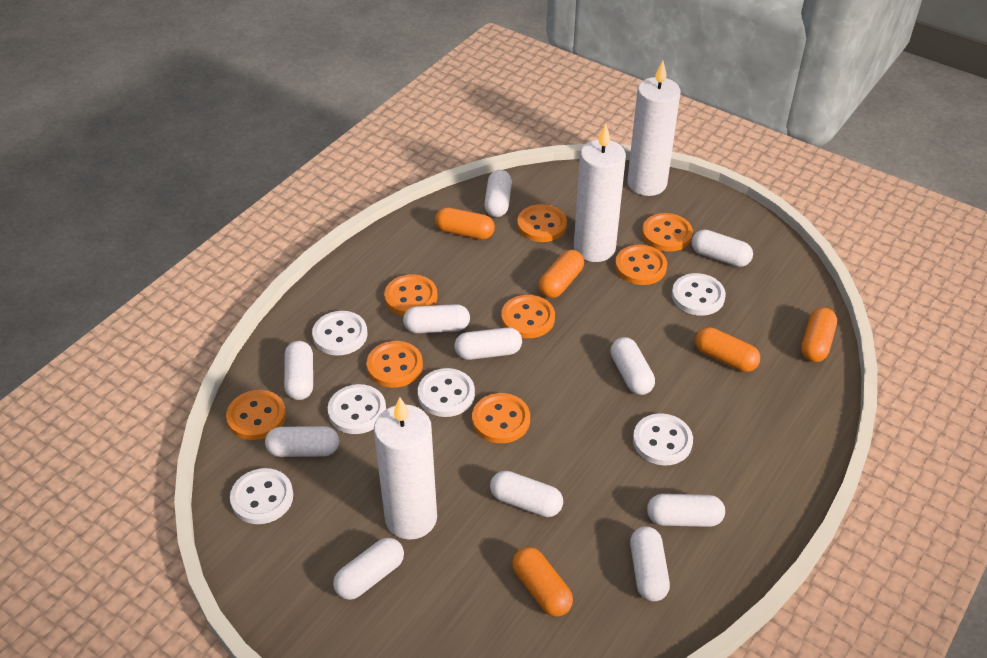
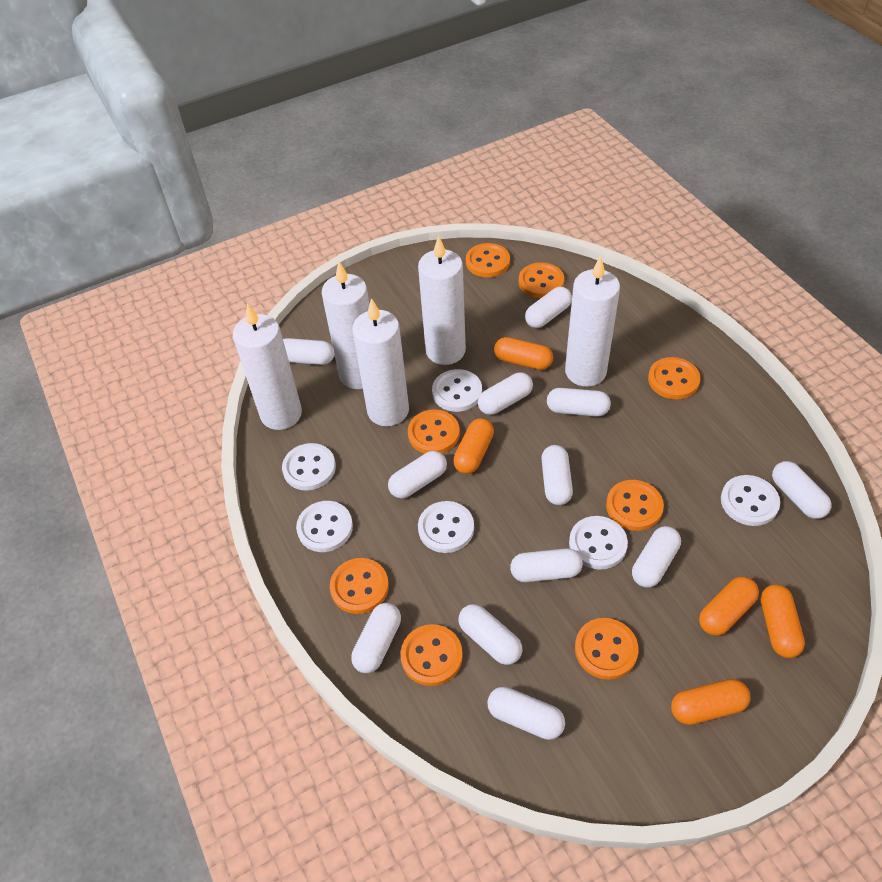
white candle: [374,397,437,540] [574,123,626,262] [627,60,680,196] = 3 -> [233,303,302,430] [322,262,369,389] [352,298,409,426] [418,236,466,365] [565,256,620,387] = 5
white capsule: [265,426,339,457] [284,341,313,400] [333,538,404,600] [403,304,470,333] [454,327,522,360] [484,170,512,217] [490,471,563,517] [610,337,655,395] [630,526,670,601] [647,494,725,527] [691,229,753,267] = 11 -> [283,338,334,365] [351,603,401,673] [388,451,447,499] [459,604,522,665] [478,372,533,415] [487,687,565,740] [510,548,583,582] [525,287,572,328] [541,445,573,505] [547,388,611,417] [632,526,681,588] [772,461,832,519] = 12

